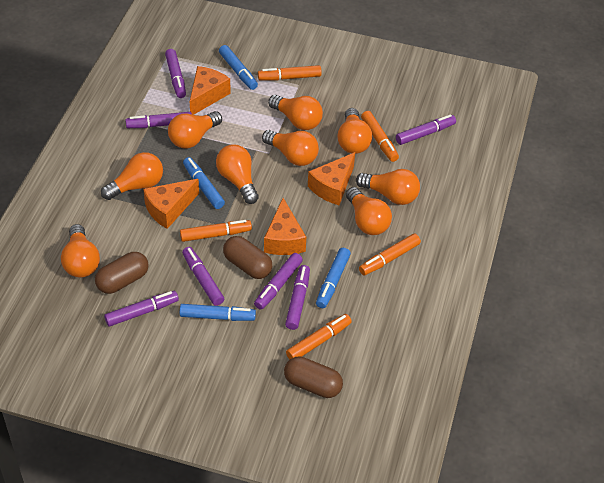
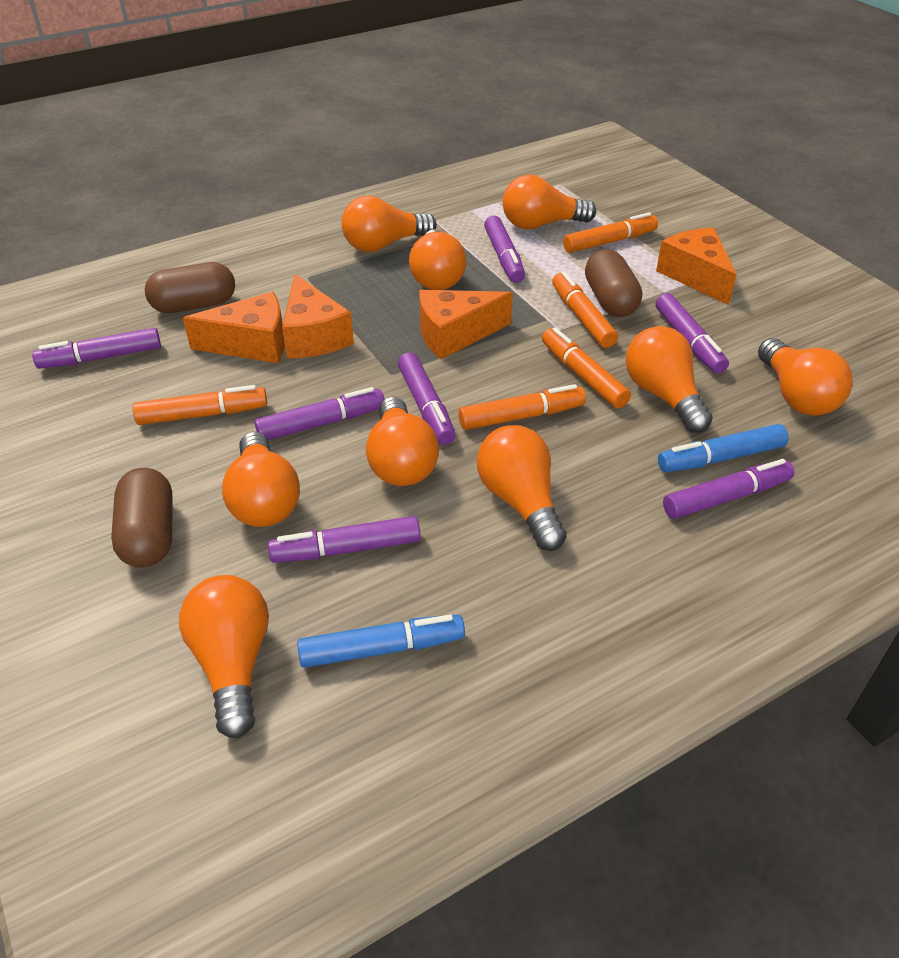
blue marker: [180,304,256,321] [183,157,225,209] [219,45,258,90] [316,248,351,308] = 4 -> [297,614,465,668] [658,424,789,472] = 2

